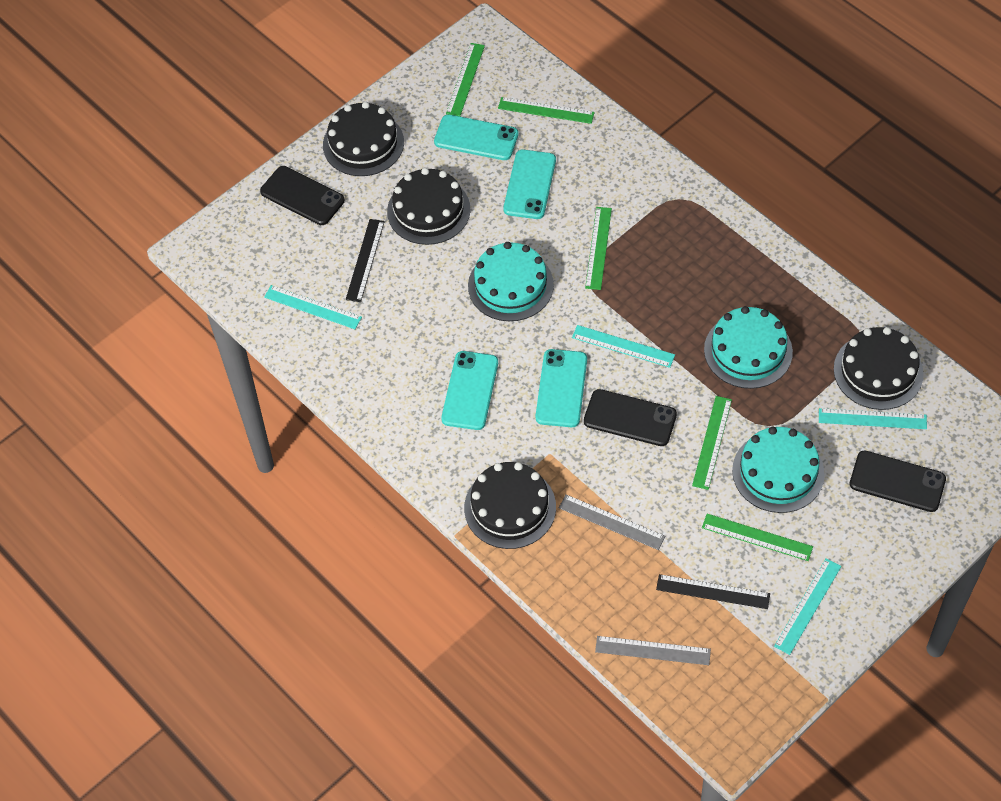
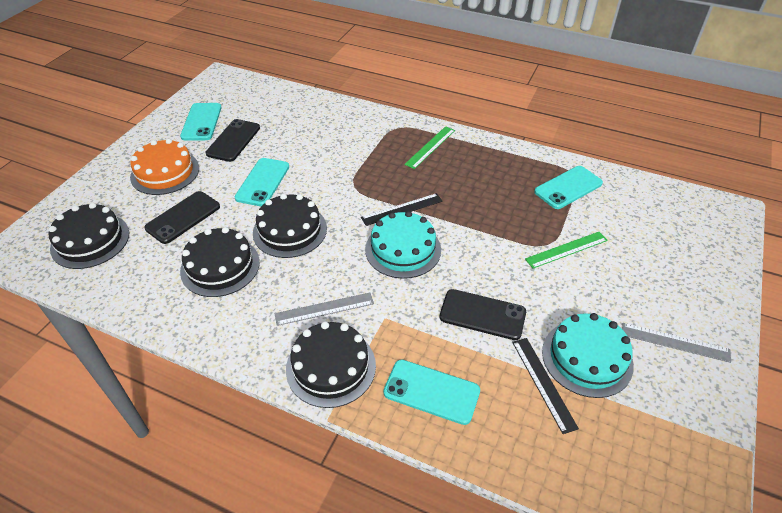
green ruler: [446,43,485,116] [498,97,595,124] [585,207,612,290] [692,396,732,490] [702,514,813,561] = 5 -> [404,126,455,169] [525,232,608,268] = 2
orange cake: none = 0 -> [130,139,199,195] = 1
turquoise cake: [468,242,554,321] [704,306,793,389] [732,427,825,513] = 3 -> [365,211,441,279] [542,313,634,398] = 2
turquoise ruler: [264,285,362,329] [572,325,675,368] [774,558,841,655] [819,408,927,429] = 4 -> none = 0

